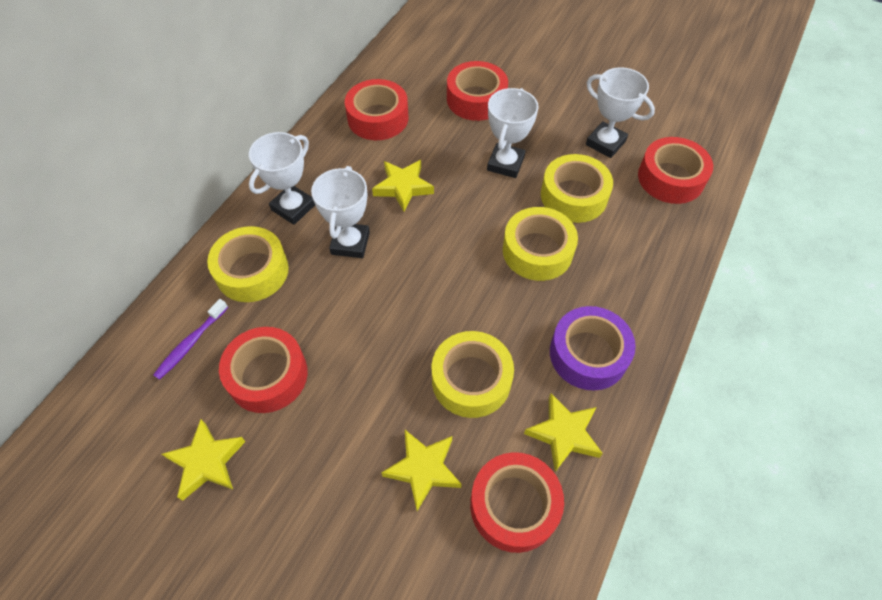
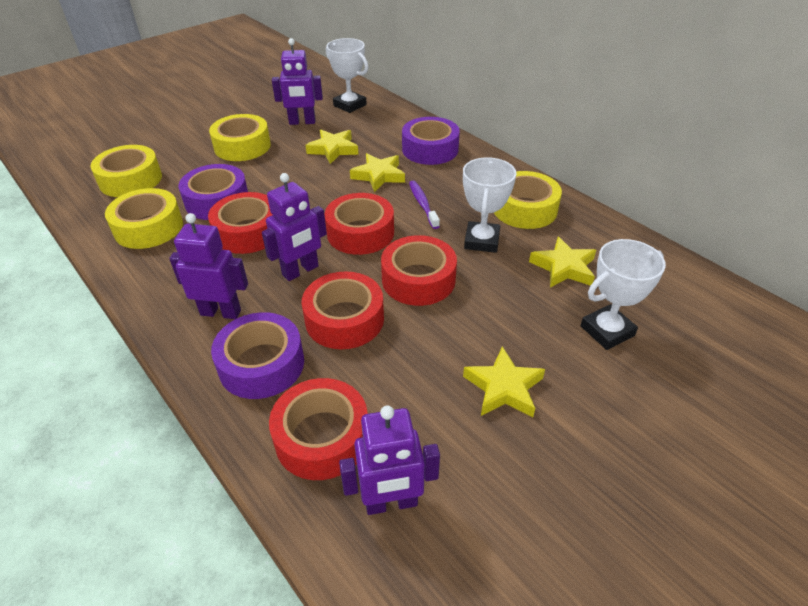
purple robot: none = 0 -> [169,213,248,319] [262,173,327,281] [272,38,323,125] [339,405,440,515] = 4
purple tape: [550,306,636,391] = 1 -> [179,164,248,220] [211,312,304,399] [402,117,460,165] = 3
white trophy: [249,132,315,225] [311,166,370,258] [487,88,539,178] [586,67,655,158] = 4 -> [326,38,368,113] [463,157,516,253] [580,239,666,350] = 3

